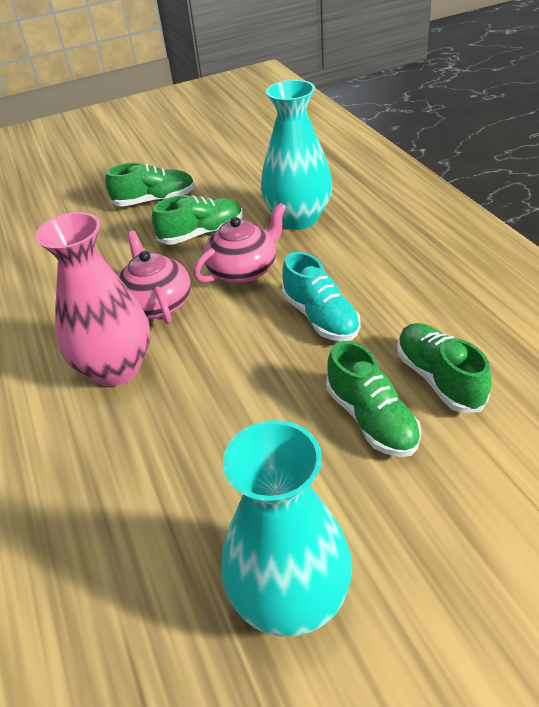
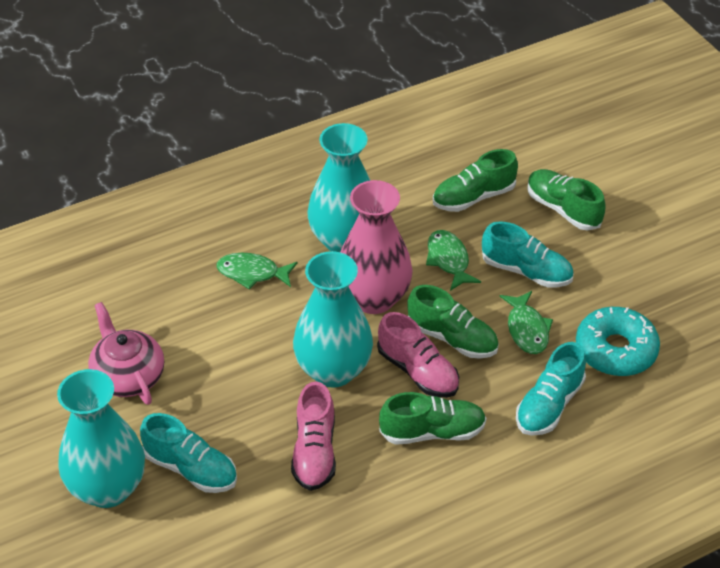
green fish: none = 0 -> [216,253,298,289] [426,230,481,291] [500,291,553,354] = 3
pink shoe: none = 0 -> [291,381,336,491] [377,312,459,398] = 2
pink teapot: [118,231,191,324] [194,203,287,284] = 2 -> [88,302,164,405] = 1
turquoise donut: none = 0 -> [576,307,660,376] = 1
turquoise shoe: [282,252,361,341] = 1 -> [140,413,237,493] [482,221,573,287] [516,342,586,436] = 3
turquoise vase: [221,420,353,637] [261,80,332,230] = 2 -> [57,369,145,508] [293,251,373,387] [307,123,371,252] = 3

